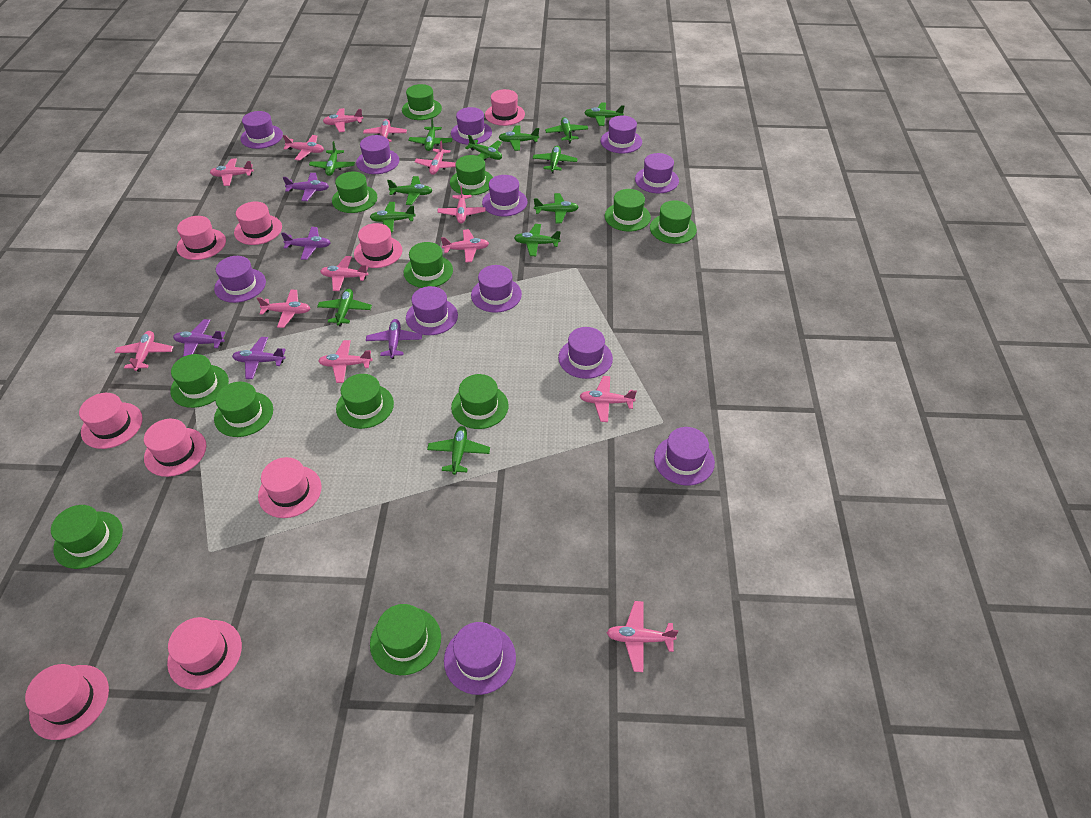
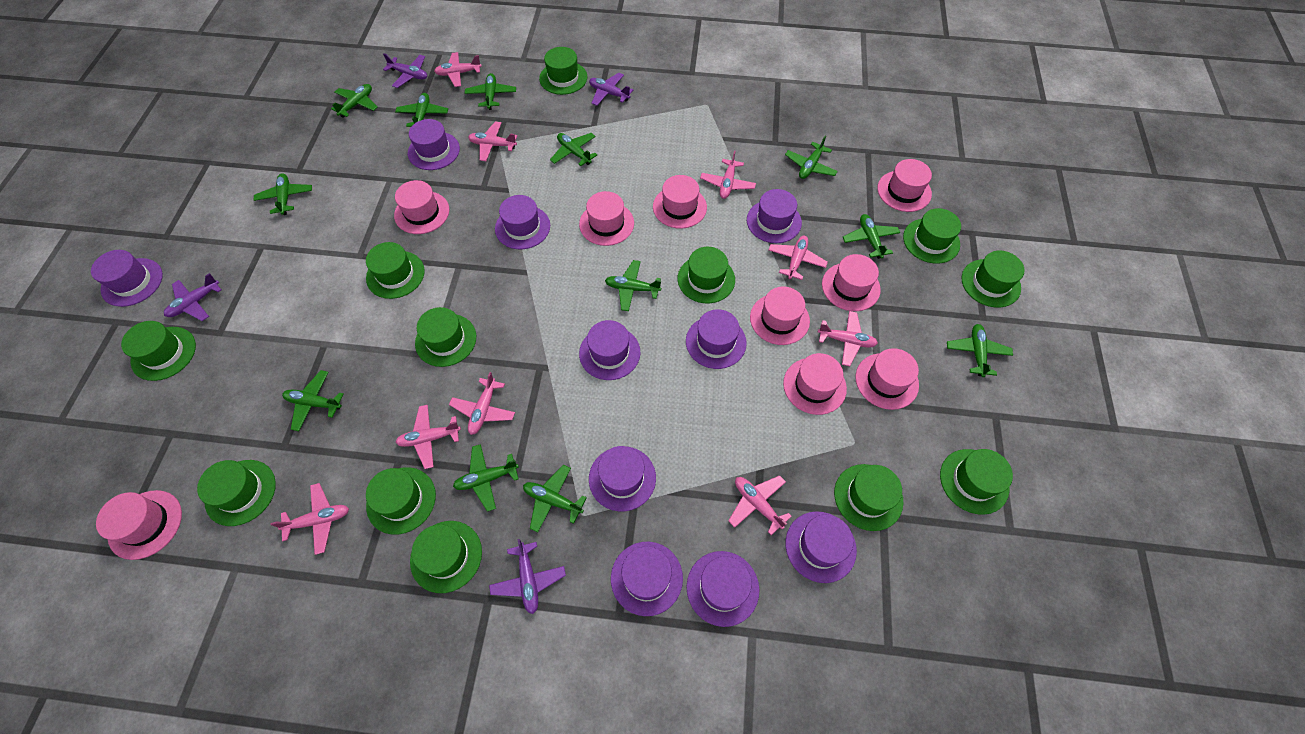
green plane: [309,141,355,176] [317,289,372,326] [370,202,416,232] [387,176,433,205] [409,118,453,151] [427,426,490,475] [465,135,502,161] [499,125,539,151] [514,224,561,256] [533,146,578,174] [534,193,579,223] [545,117,588,144] [584,102,624,126] = 13 -> [254,173,312,215] [282,370,344,431] [331,84,378,118] [395,93,448,127] [453,444,519,512] [465,73,516,110] [523,465,587,532] [550,133,597,166] [605,260,661,311] [785,136,838,179] [843,214,900,259] [947,324,1013,377] = 12
pink plane: [114,331,173,372] [210,158,254,186] [257,290,310,328] [283,135,324,161] [319,340,372,383] [320,256,368,291] [323,108,363,132] [363,119,407,142] [415,140,456,175] [437,186,486,224] [441,229,489,263] [580,376,637,422] [606,601,678,672] = 13 -> [271,483,349,555] [395,405,461,469] [434,52,482,87] [449,372,515,435] [468,121,517,161] [700,151,756,199] [728,475,792,535] [768,236,828,280] [818,311,878,366] = 9
purple hat: [214,256,266,303] [240,111,283,149] [356,135,399,174] [406,286,458,335] [444,622,516,695] [451,107,492,145] [471,265,522,313] [482,175,527,216] [558,327,613,379] [601,116,642,154] [635,153,679,193] [654,427,715,485] = 12 -> [91,250,163,307] [408,119,460,170] [495,195,550,249] [579,320,640,380] [589,446,656,511] [611,542,683,616] [686,309,747,369] [687,551,759,627] [747,189,802,243] [785,511,857,583] = 10
purple plane: [173,319,226,357] [232,337,286,379] [281,227,331,260] [283,173,329,201] [366,319,422,359] = 5 -> [164,273,221,321] [383,53,427,88] [489,539,566,614] [589,73,633,106] = 4

